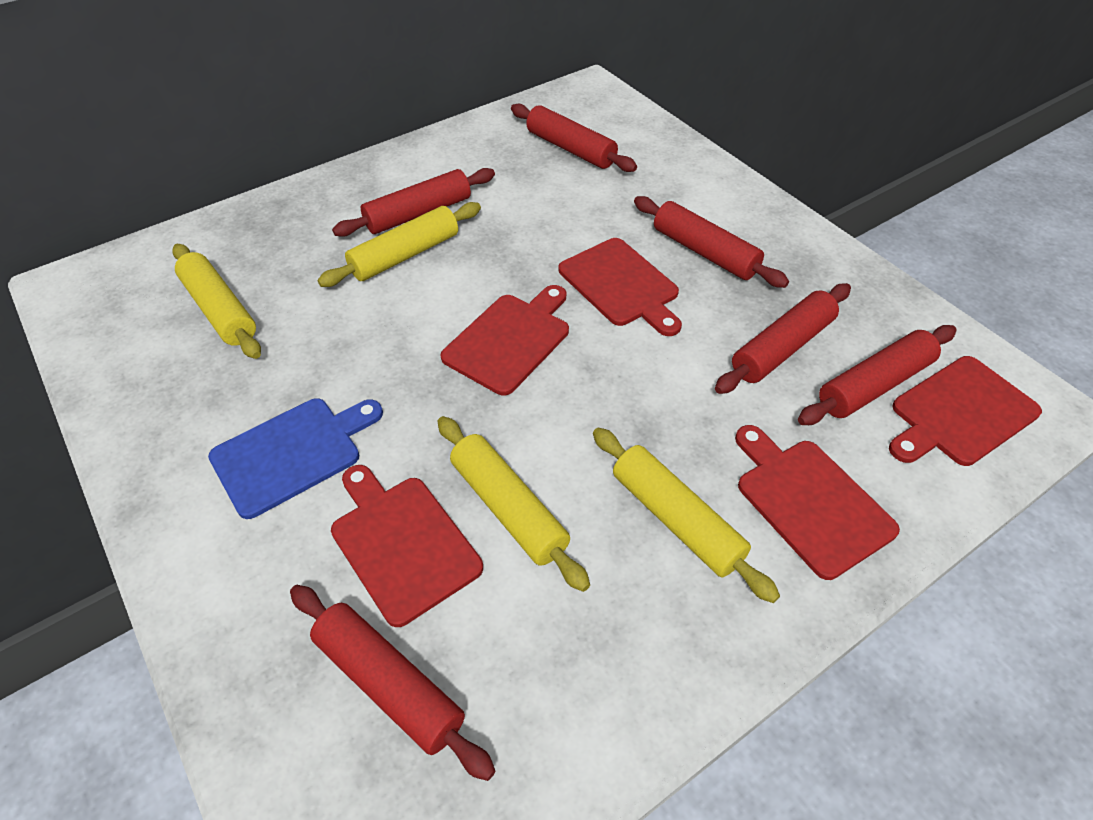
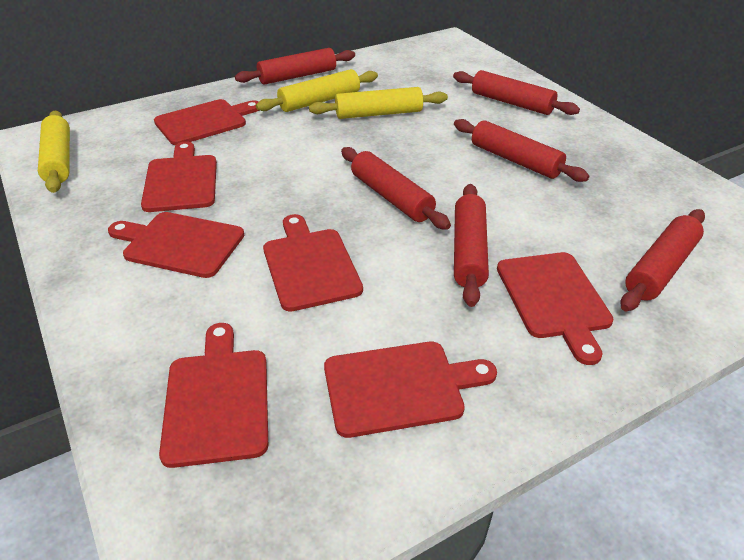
blue cutting board: [208,398,383,519] = 1 -> none = 0
red cutting board: [331,465,483,627] [440,285,569,396] [559,238,682,336] [735,425,900,580] [889,356,1042,466] = 5 -> [108,212,244,278] [141,141,217,212] [154,99,260,145] [159,323,268,468] [263,214,363,312] [324,342,497,438] [497,252,613,365] = 7
yellow rolling pin: [172,244,261,359] [318,202,481,287] [438,416,590,592] [593,428,780,603] = 4 -> [38,111,70,193] [256,69,378,112] [309,87,448,119] = 3

